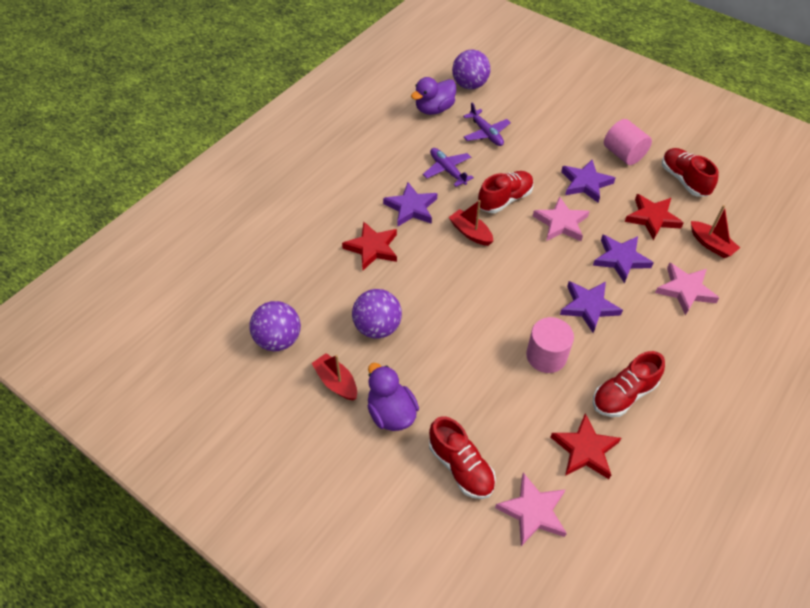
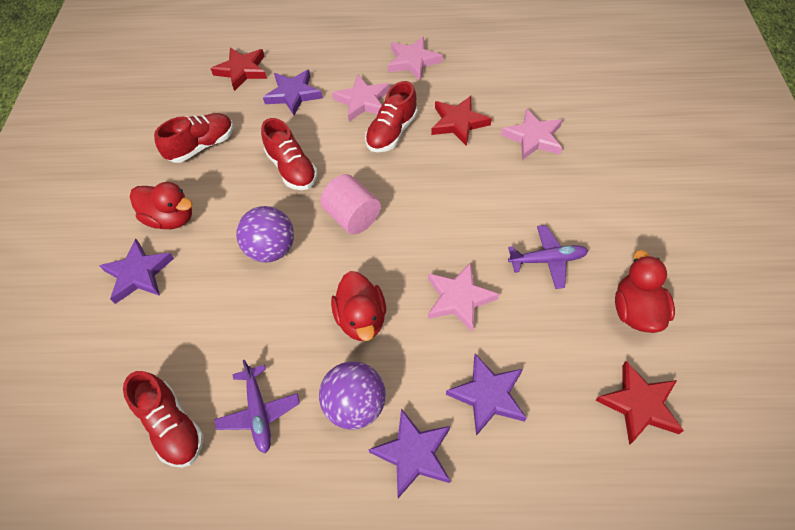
pink cylinder: [526,317,574,373] [604,119,652,165] = 2 -> [320,174,381,234] = 1
pink star: [495,473,567,546] [533,196,589,241] [655,263,719,316] = 3 -> [332,74,390,121] [388,37,443,81] [428,262,499,333] [501,108,562,160] = 4
purple ball: [249,301,301,351] [352,289,402,339] [452,50,491,89] = 3 -> [236,206,294,263] [319,361,386,430] = 2
purple duck: [368,363,419,431] [411,77,456,115] = 2 -> none = 0
red boat: [311,353,357,400] [449,200,493,246] [691,205,740,258] = 3 -> none = 0
red duck: none = 0 -> [130,182,193,229] [331,271,386,341] [615,250,675,333] = 3

